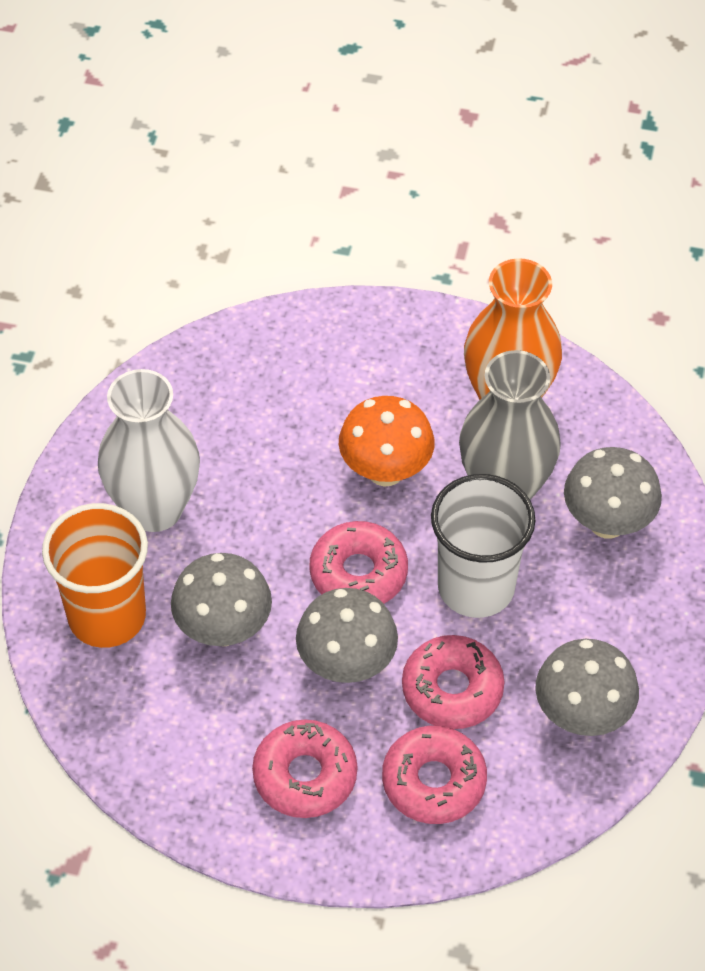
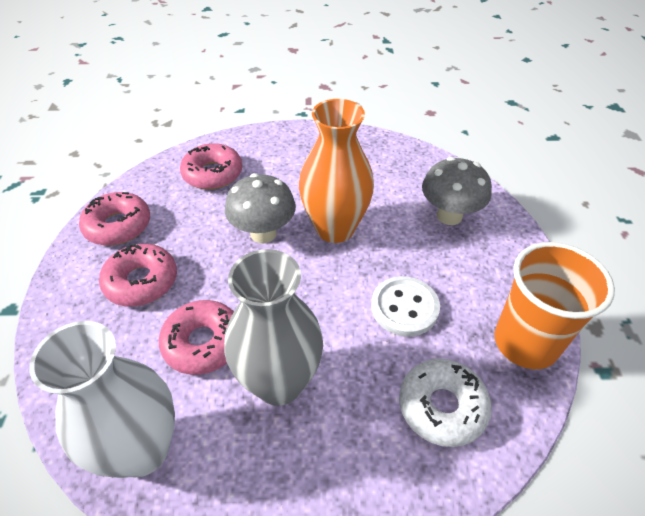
grey mushroom: [171,553,272,646] [296,588,398,683] [535,639,639,736] [564,447,662,538] = 4 -> [225,173,296,243] [422,157,492,225] = 2
orange mushroom: [339,396,435,487] = 1 -> none = 0
white button: none = 0 -> [371,276,440,337] = 1
white cup: [431,474,536,618] = 1 -> none = 0
white donut: none = 0 -> [399,359,492,447] = 1

